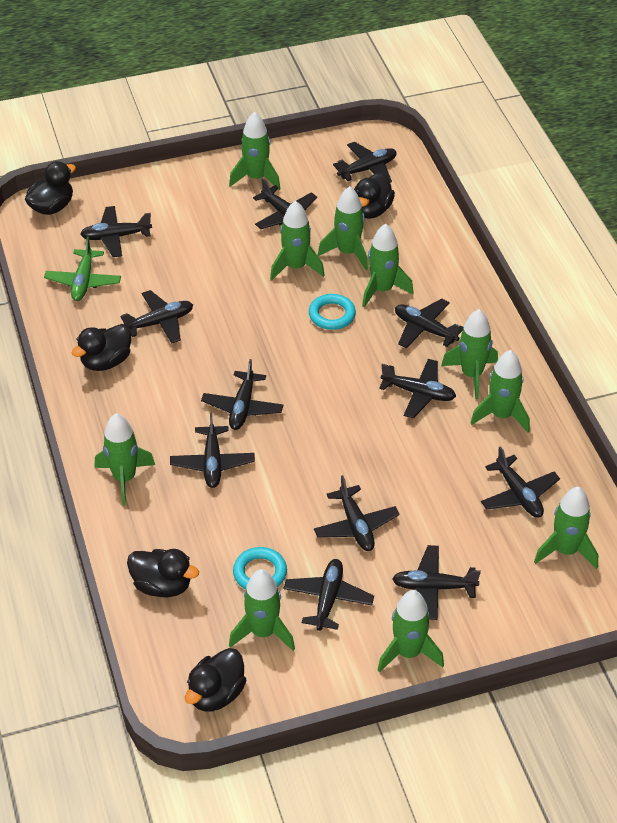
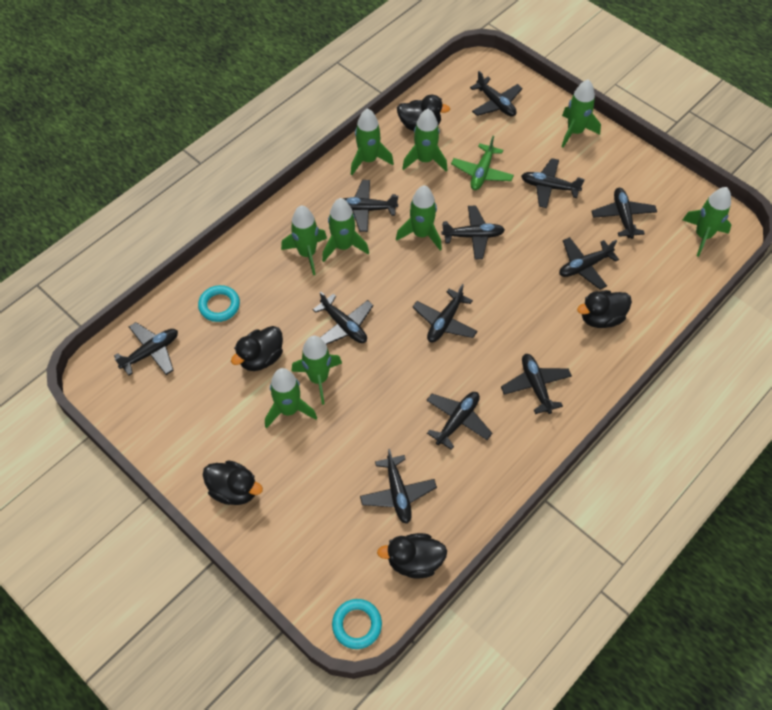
green rocket: [94,413,155,506] [229,112,281,190] [229,569,295,651] [270,201,325,280] [318,186,368,270] [362,224,414,307] [377,590,444,673] [441,309,498,399] [471,350,530,433] [534,487,598,569] = 10 -> [265,368,317,429] [281,205,327,275] [291,336,342,405] [322,198,369,262] [351,108,394,175] [396,185,442,250] [402,109,447,172] [561,79,601,148] [683,187,731,257] = 9

